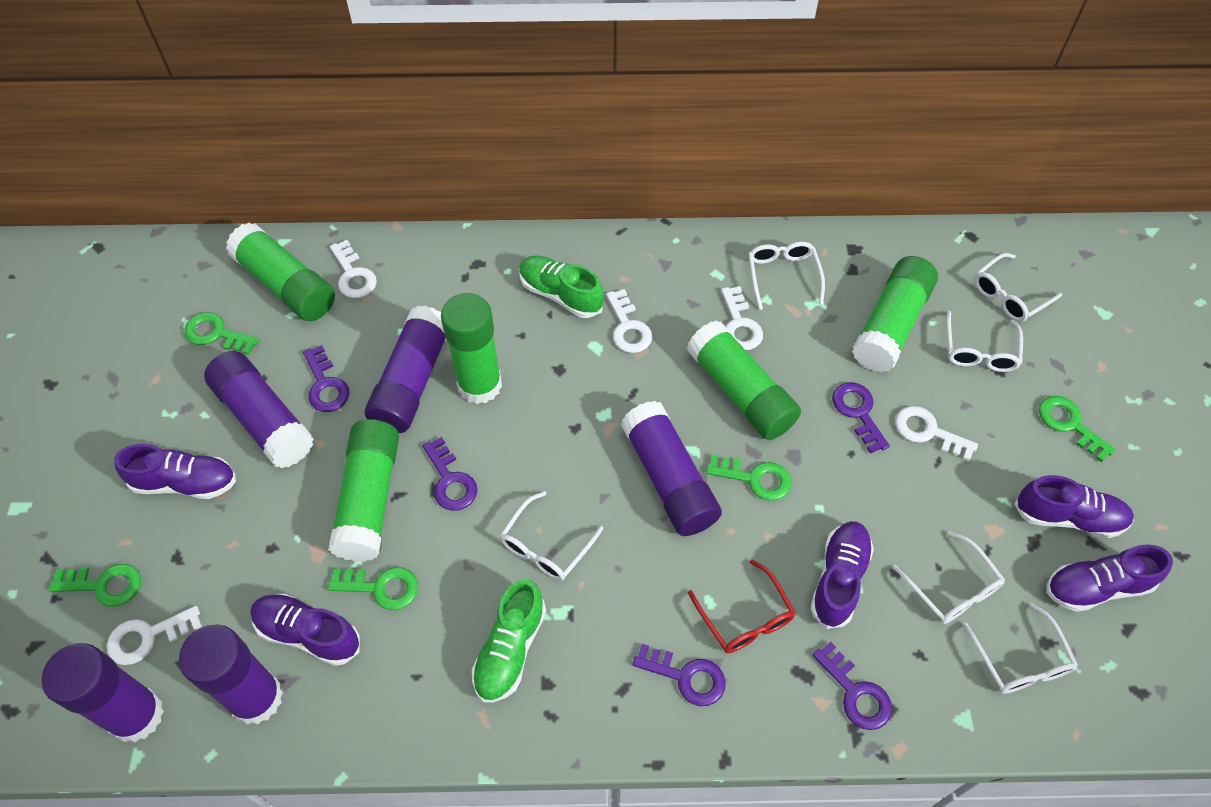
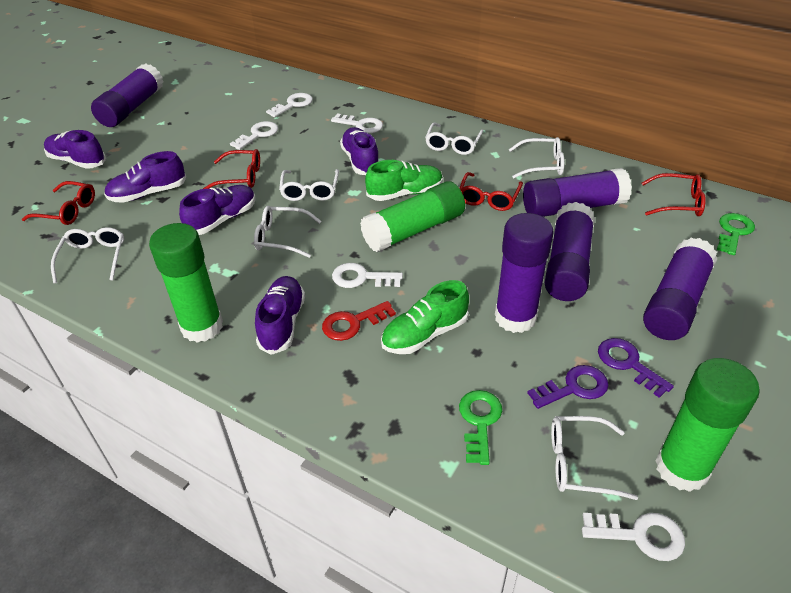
green glue stick: [226,223,335,321] [328,419,399,562] [441,293,502,404] [687,320,801,440] [852,256,938,372] = 5 -> [149,223,223,342] [360,181,465,252] [655,358,760,492] = 3
green key: [48,564,141,607] [184,312,259,355] [328,567,418,610] [706,455,792,501] [1039,396,1116,462] = 5 -> [459,390,502,465] [717,213,755,255] = 2
purple key: [303,345,350,412] [423,437,478,511] [633,644,726,706] [812,642,892,730] [832,382,890,454] = 5 -> [527,365,609,409] [598,338,674,398] = 2
red glasses: [688,559,796,653] = 1 -> [22,181,95,225] [203,149,260,189] [460,172,523,211] [642,173,706,216] = 4
red key: none = 0 -> [322,301,396,341] = 1

